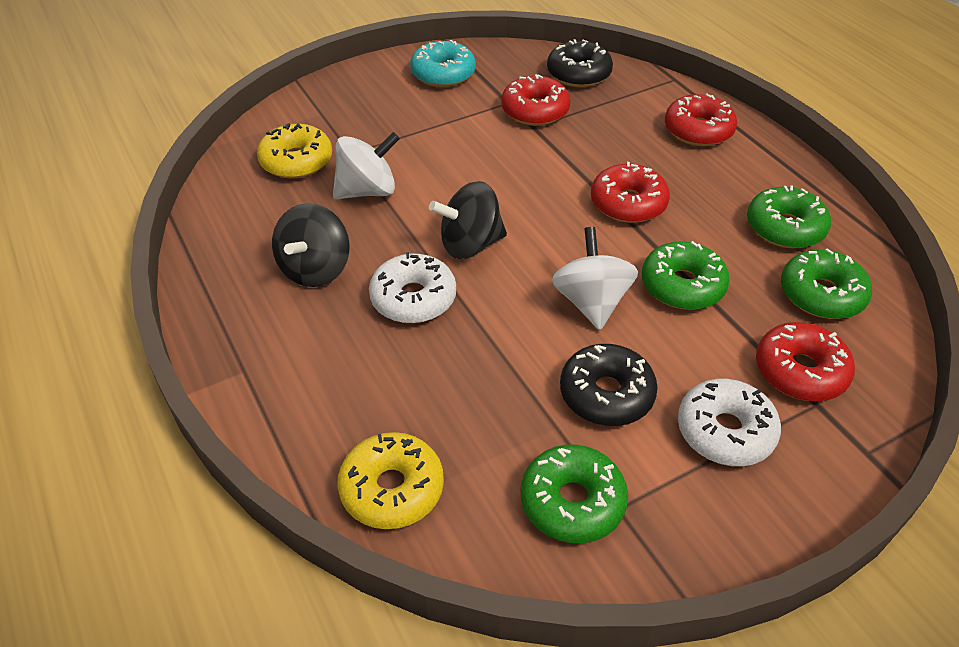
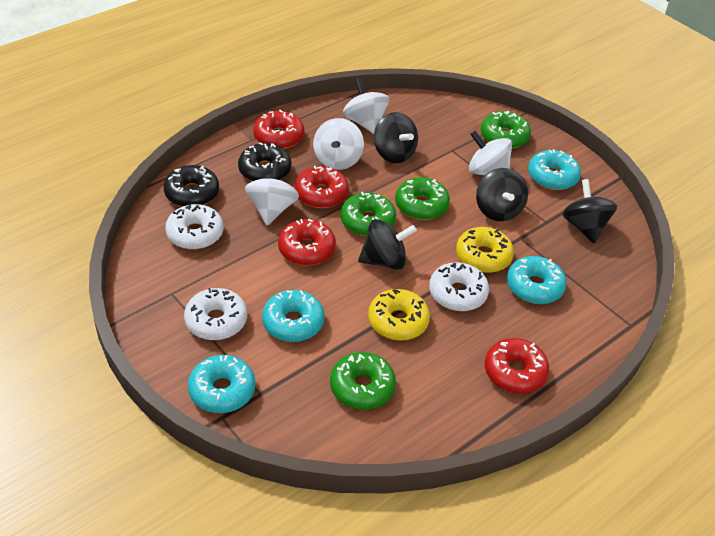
black spinning top: [272,203,350,287] [429,181,507,259] = 2 -> [358,219,417,270] [374,112,418,163] [476,168,528,221] [562,179,617,243] = 4
turquoise donut: [410,40,476,87] = 1 -> [188,355,255,413] [262,290,325,342] [507,256,567,304] [528,149,581,190] = 4
white donut: [369,252,456,323] [678,379,781,466] = 2 -> [165,204,224,249] [184,288,247,340] [429,262,489,311] = 3
white spinning top: [333,132,400,199] [552,227,638,330] = 2 -> [245,161,299,225] [313,118,364,170] [343,78,389,134] [469,130,512,175] = 4

